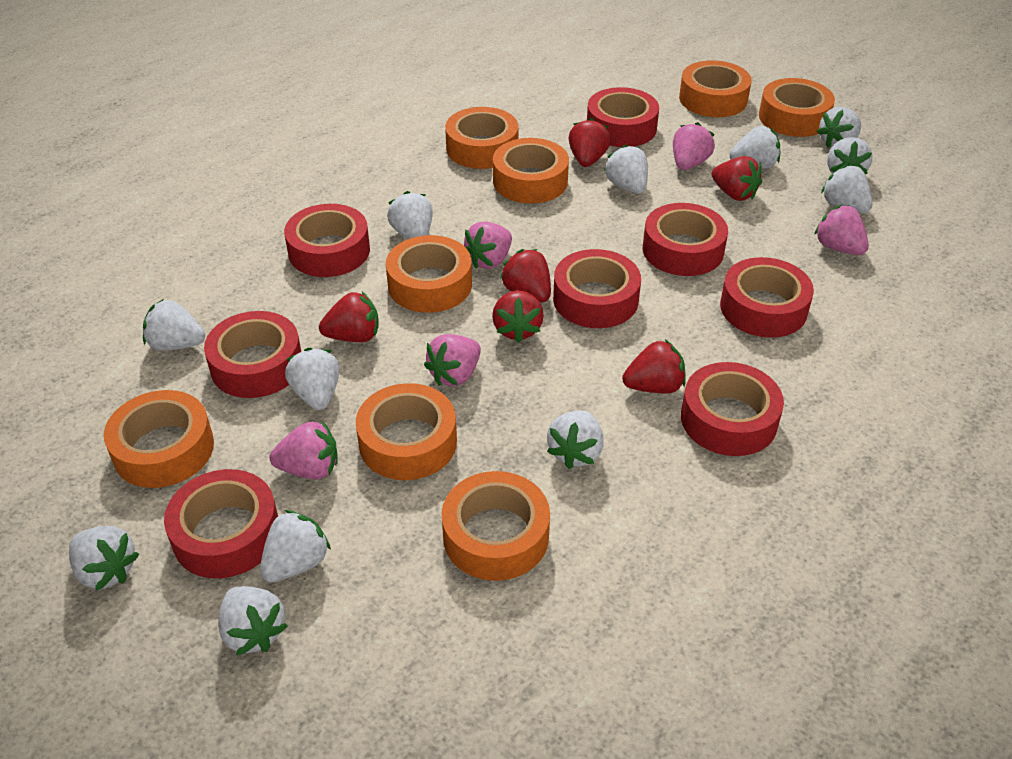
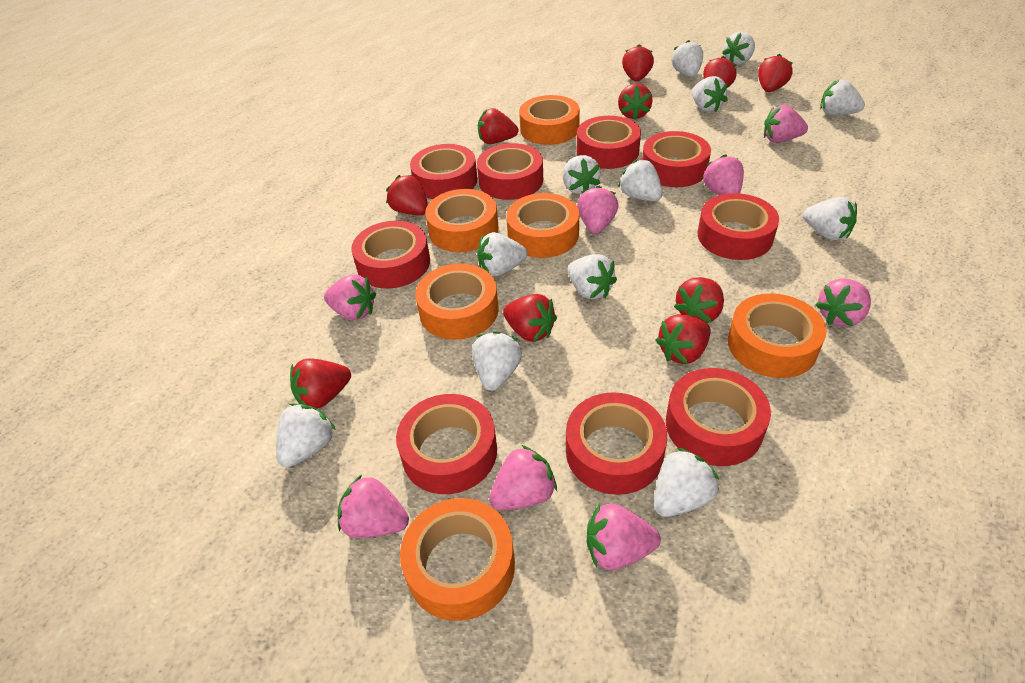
orange tape: [104,390,214,488] [356,383,457,480] [386,235,472,313] [442,471,550,581] [445,107,519,169] [493,138,569,203] [679,60,752,117] [759,78,835,137] = 8 -> [400,498,515,621] [415,264,499,340] [425,189,498,252] [506,193,579,258] [519,95,580,145] [728,293,827,378] = 6
pink strawberry: [270,421,338,480] [424,334,481,386] [464,222,512,269] [673,122,715,170] [814,205,869,255] = 5 -> [324,274,376,320] [338,475,409,538] [489,445,557,510] [577,185,618,234] [587,504,661,570] [702,154,744,195] [764,105,808,143] [815,279,871,327] = 8
red strawberry: [319,292,379,342] [492,290,544,343] [500,249,551,302] [568,118,611,167] [622,340,686,394] [712,156,762,201] = 6 -> [290,358,351,409] [386,175,428,215] [478,108,518,144] [503,294,557,342] [618,83,653,120] [622,44,654,82] [656,314,711,364] [674,277,724,323] [703,56,737,88] [758,54,793,92] = 10
red tape: [164,469,278,578] [204,311,301,398] [284,204,370,277] [553,249,641,328] [587,87,659,147] [643,203,728,276] [681,362,784,456] [720,257,814,338] = 8 -> [351,221,430,289] [396,394,497,494] [410,144,478,199] [477,143,543,200] [566,392,667,495] [577,116,641,169] [642,131,711,187] [666,368,771,466] [698,193,779,260] = 9

